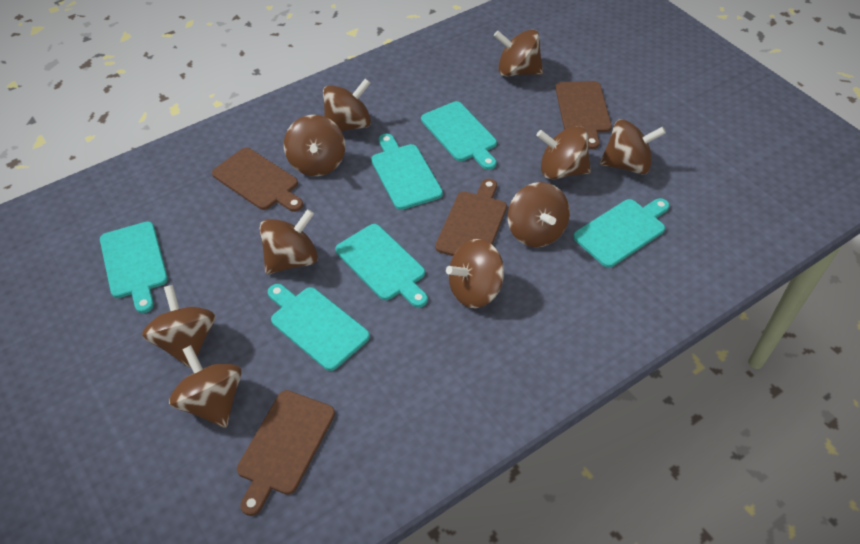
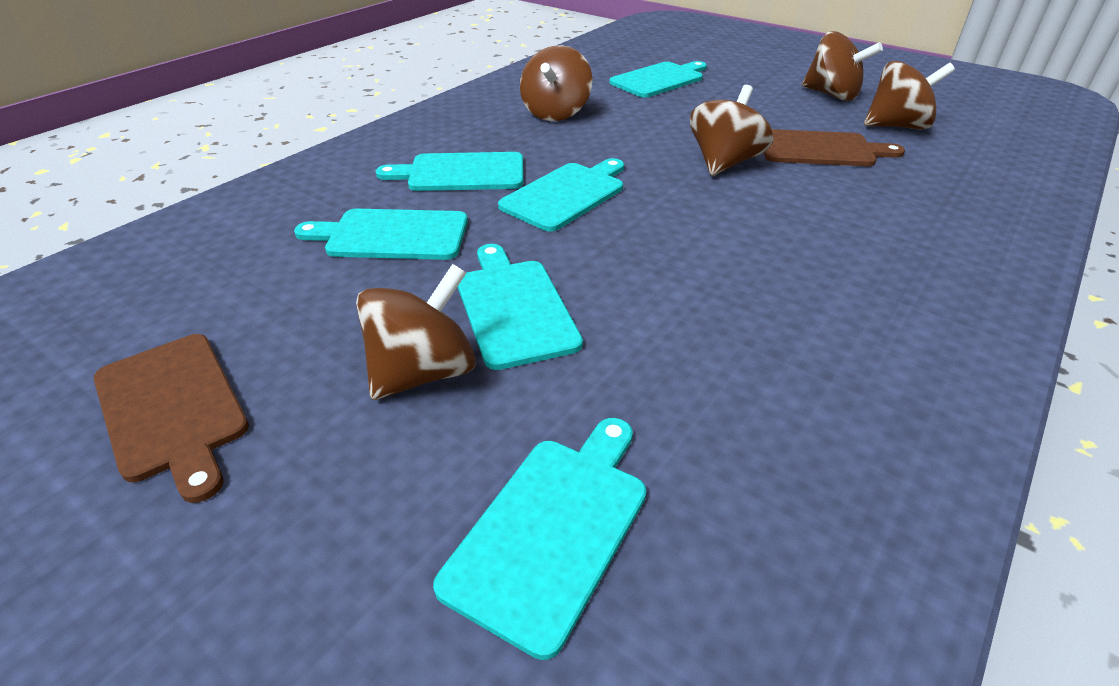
brown cutting board: [212,148,303,212] [237,390,335,516] [435,179,507,256] [555,81,612,149] = 4 -> [94,334,249,503] [764,129,905,166] = 2
brown spinning top: [142,285,216,368] [169,345,242,428] [259,209,318,274] [284,115,345,176] [323,79,371,131] [446,239,504,308] [494,30,543,77] [508,182,570,247] [536,126,591,179] [600,119,666,175] = 10 -> [356,264,476,400] [520,45,592,121] [690,85,773,176] [802,31,883,101] [864,61,955,130] = 5

